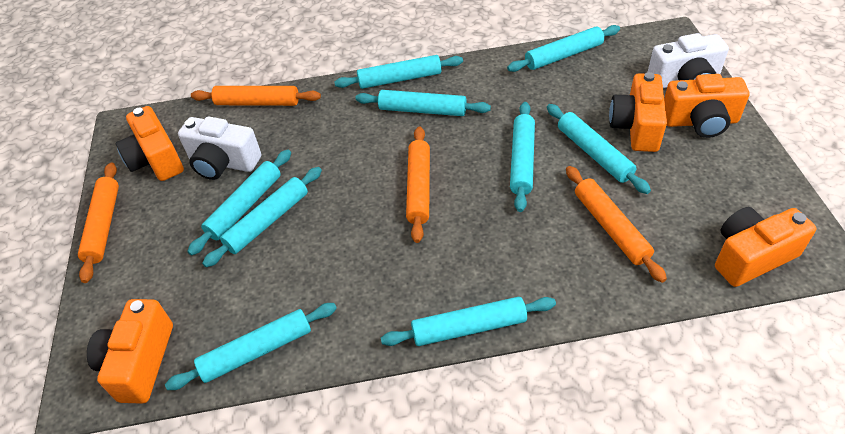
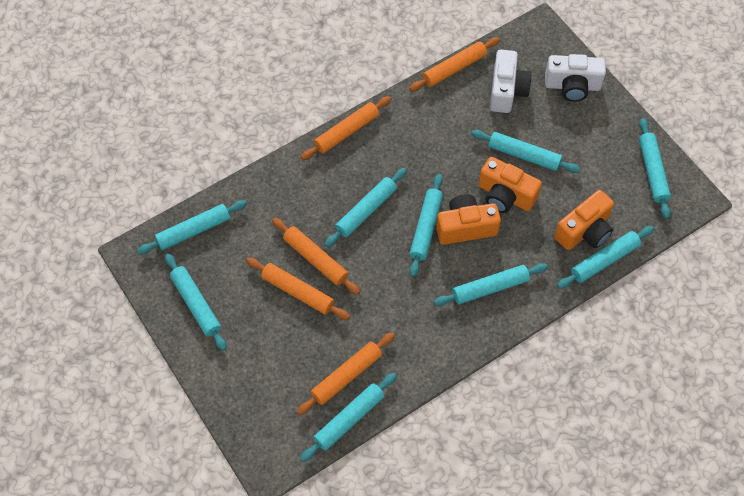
orange camera: [87,299,173,404] [116,106,184,181] [609,72,667,152] [664,74,750,138] [715,207,817,287] = 5 -> [436,194,501,245] [479,157,542,213] [554,190,614,250] = 3
orange rolling pin: [78,162,119,283] [191,86,321,106] [406,126,430,243] [566,166,667,283] = 4 -> [246,258,350,320] [272,218,360,295] [297,332,395,415] [301,96,391,160] [409,37,500,91] = 5

